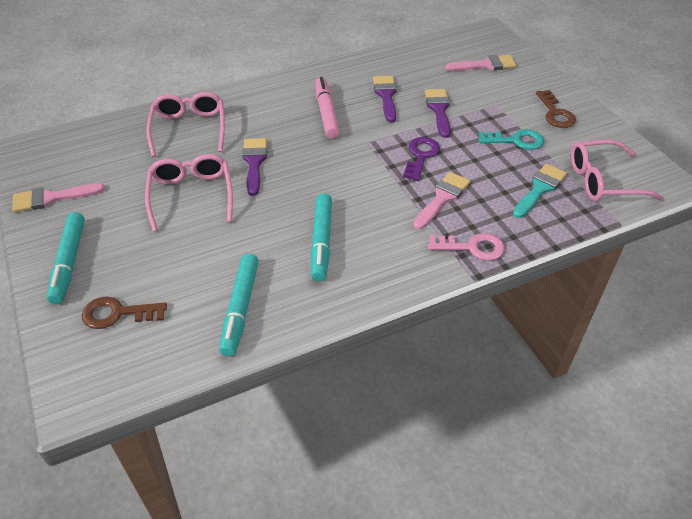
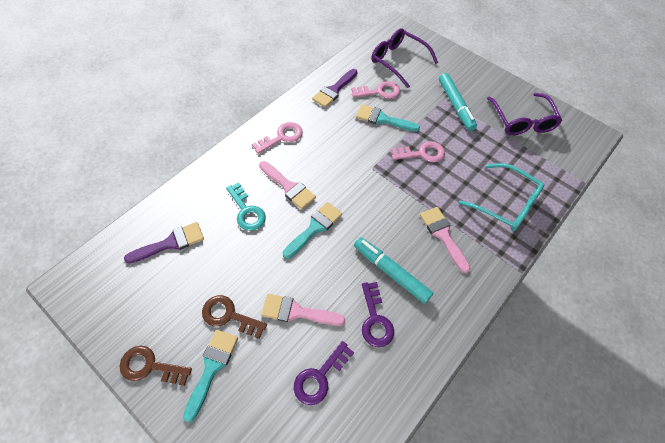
pink glasses: [145,154,233,232] [146,92,225,157] [571,139,664,201] = 3 -> none = 0
pink key: [428,233,505,261] = 1 -> [252,122,303,154] [351,81,400,99] [391,141,445,162] = 3
pink marker: [315,77,340,139] = 1 -> none = 0
purple brush: [242,138,267,196] [373,76,397,122] [425,89,450,138] = 3 -> [124,222,204,263] [312,69,357,108] = 2
purple glasses: none = 0 -> [371,28,438,88] [487,93,562,135] = 2
purple key: [403,137,440,181] = 1 -> [294,341,354,405] [362,282,394,347] = 2
turquoise brush: [513,164,567,218] = 1 -> [183,330,238,422] [283,202,342,259] [356,104,420,132] = 3
turquoise glasses: none = 0 -> [459,163,544,231] = 1
turquoise marker: [47,212,85,304] [219,254,259,356] [311,193,332,281] = 3 -> [354,237,433,304] [439,73,477,131] = 2

